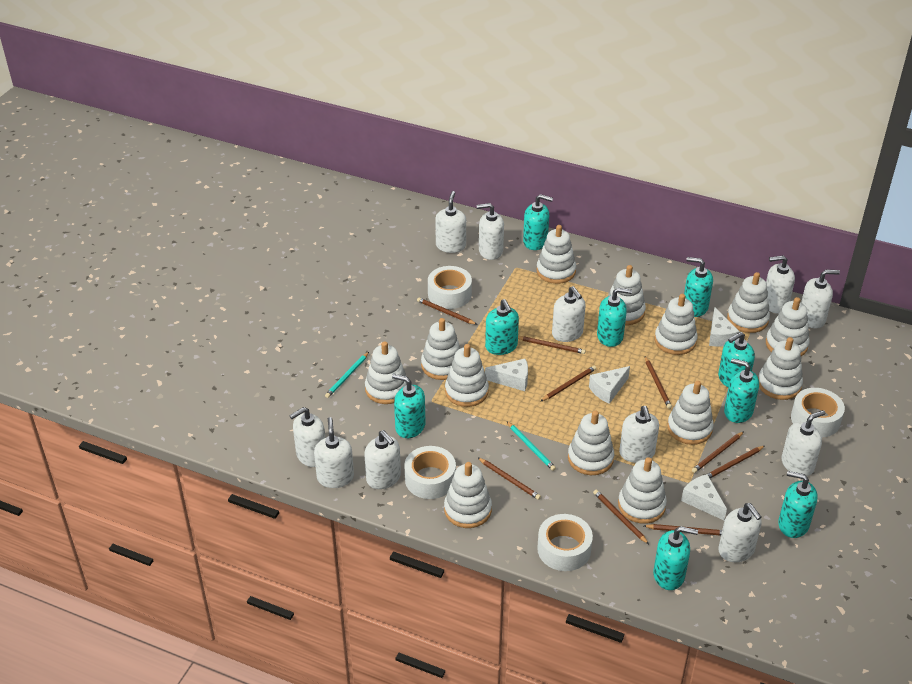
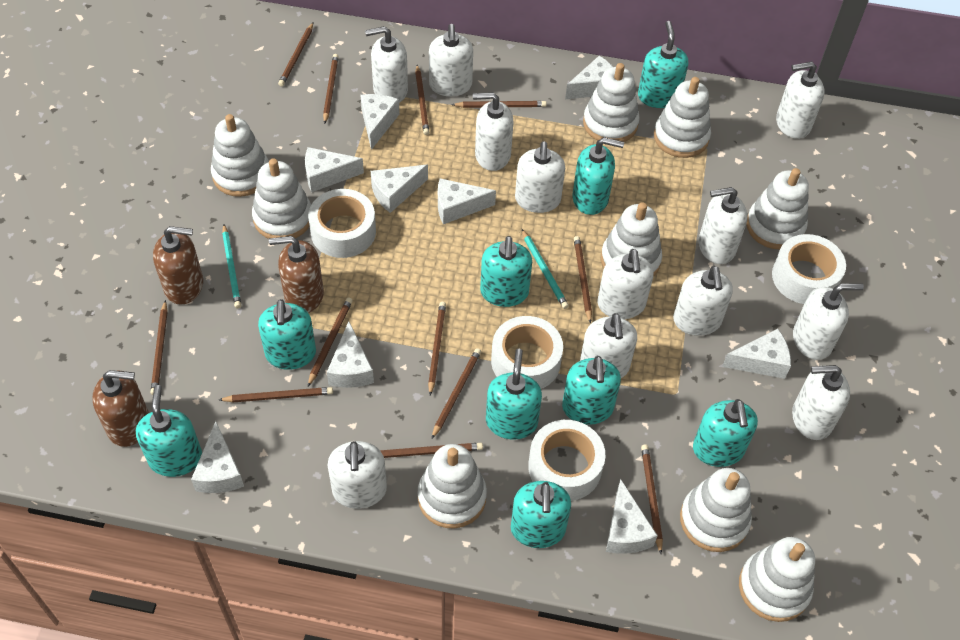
brown pencil: [417,297,477,325] [477,457,541,500] [518,336,586,354] [540,366,596,402] [593,490,649,544] [644,524,722,536] [645,356,672,409] [692,432,744,473] [708,446,765,478] = 9 -> [151,300,168,395] [219,387,333,402] [278,23,313,86] [308,298,353,386] [323,54,339,124] [380,443,483,458] [415,65,429,135] [428,302,446,395] [432,348,481,439] [452,101,547,108] [574,236,592,324] [641,444,663,554] = 12
brown soap dispenser: none = 0 -> [92,370,149,447] [153,226,203,305] [269,236,324,313] = 3
white cheese: [485,359,528,391] [589,366,630,404] [681,474,727,520] [709,307,740,347] = 4 -> [191,421,244,493] [305,147,364,192] [327,321,374,388] [361,94,400,150] [371,165,428,213] [438,178,496,224] [565,55,613,99] [606,479,658,554] [722,329,791,379] = 9
white soap dispenser: [289,407,325,467] [314,417,354,488] [364,430,401,489] [435,191,466,253] [476,203,504,260] [552,286,586,342] [619,406,659,463] [719,503,762,562] [766,255,795,314] [782,410,826,476] [801,270,840,328] = 11 -> [328,441,387,509] [365,26,408,103] [429,24,473,96] [473,92,513,171] [515,141,565,213] [580,313,637,378] [597,249,654,319] [673,266,733,336] [698,187,747,264] [776,61,825,139] [792,365,850,440] [793,283,864,360] = 12
white stacking toy: [365,341,407,404] [421,318,460,380] [444,462,492,528] [445,344,489,407] [536,225,576,284] [568,410,614,475] [608,265,646,325] [618,457,667,524] [655,294,697,355] [667,381,714,445] [727,272,770,333] [758,337,803,400] [766,297,809,356] = 13 -> [211,114,269,197] [252,158,311,239] [417,444,487,529] [583,63,640,142] [601,202,662,277] [654,77,711,158] [680,468,752,552] [739,537,815,622] [746,168,809,249] = 9

